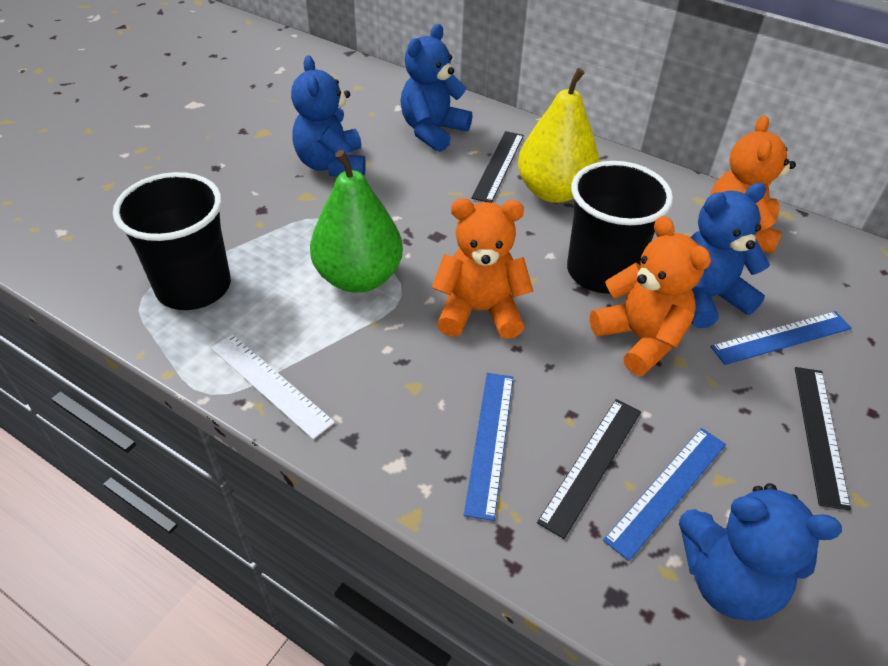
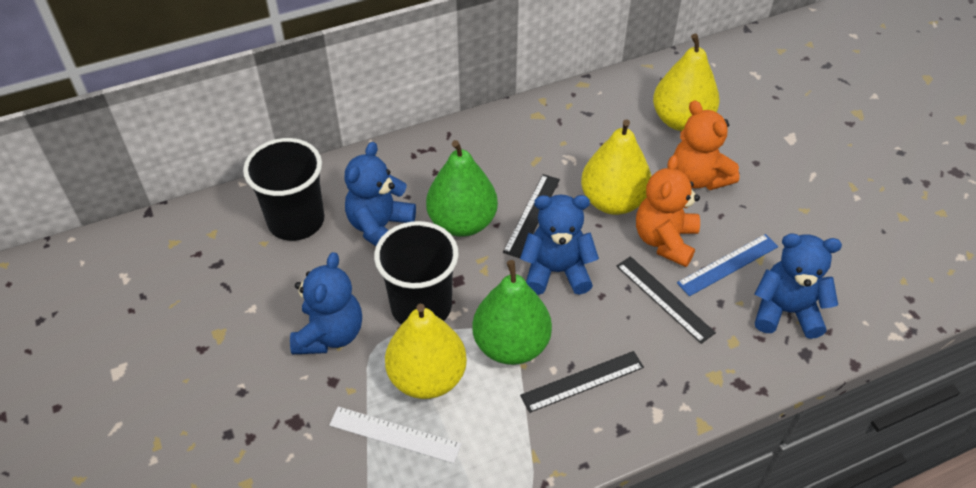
blue ruler: [464,373,513,521] [603,428,726,561] [710,311,852,365] = 3 -> [677,234,778,296] = 1
green pear: [310,150,403,293] = 1 -> [426,140,498,237] [472,260,552,365] = 2
orange teddy bear: [432,198,533,339] [590,216,711,376] [710,115,796,254] = 3 -> [636,155,700,267] [674,100,740,190] = 2
yellow pear: [518,68,599,203] = 1 -> [385,304,467,399] [581,119,651,215] [653,34,719,131] = 3

